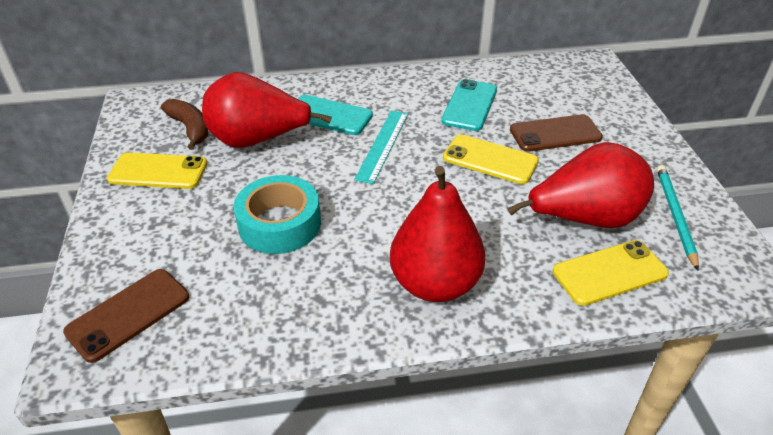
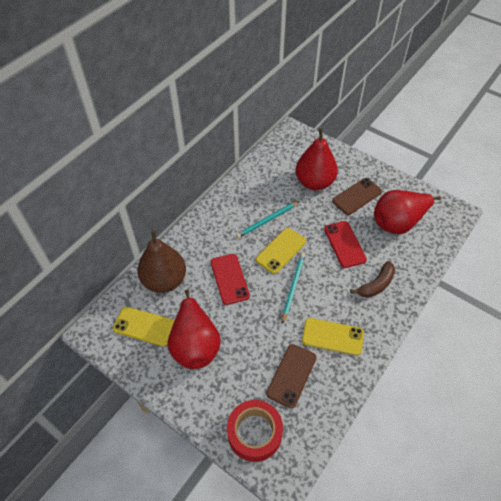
brown pear: none = 0 -> [137,230,186,293] = 1
red phone: none = 0 -> [211,254,250,305] [324,221,367,268] = 2
red tape: none = 0 -> [227,400,283,462] = 1
turquoise pencil: [657,165,699,271] = 1 -> [236,201,299,238] [282,253,305,324] = 2
turquoise phone: [298,95,373,135] [441,79,497,131] = 2 -> none = 0
turquoise ruler: [354,110,409,184] = 1 -> none = 0
turquoise tape: [234,175,321,254] = 1 -> none = 0

